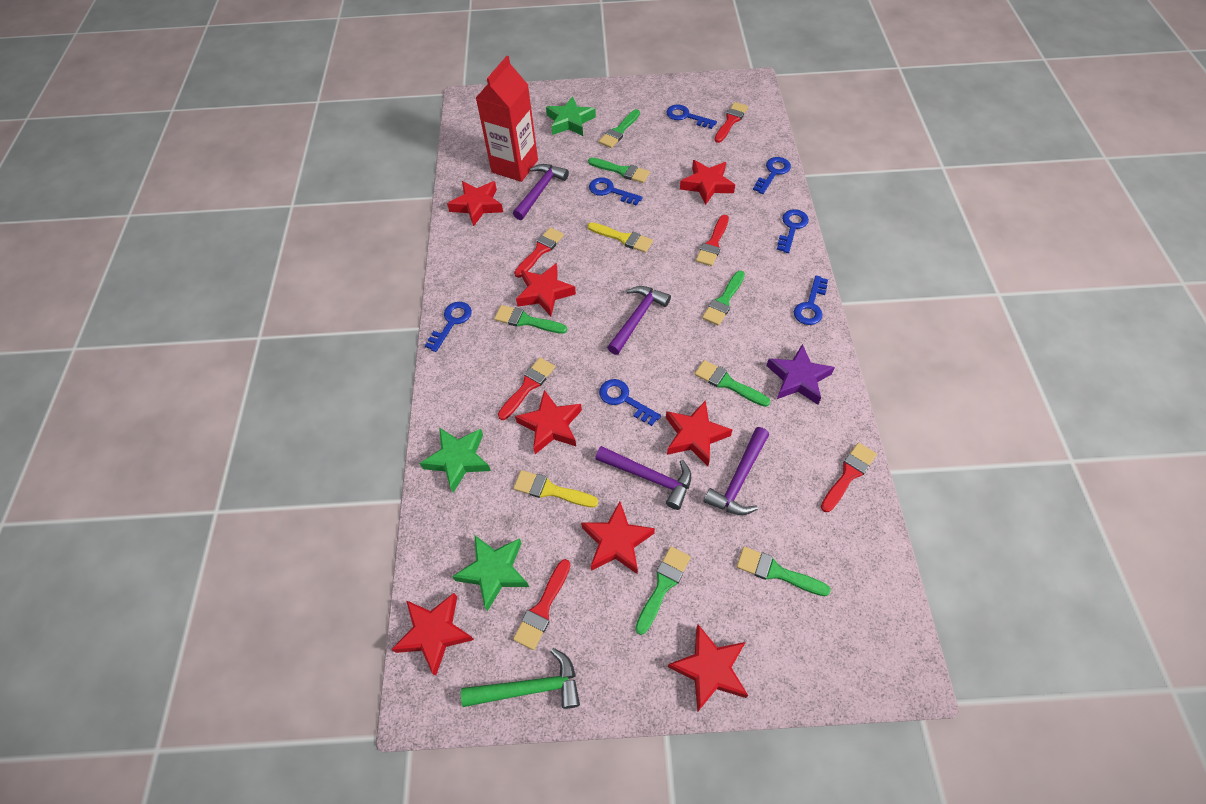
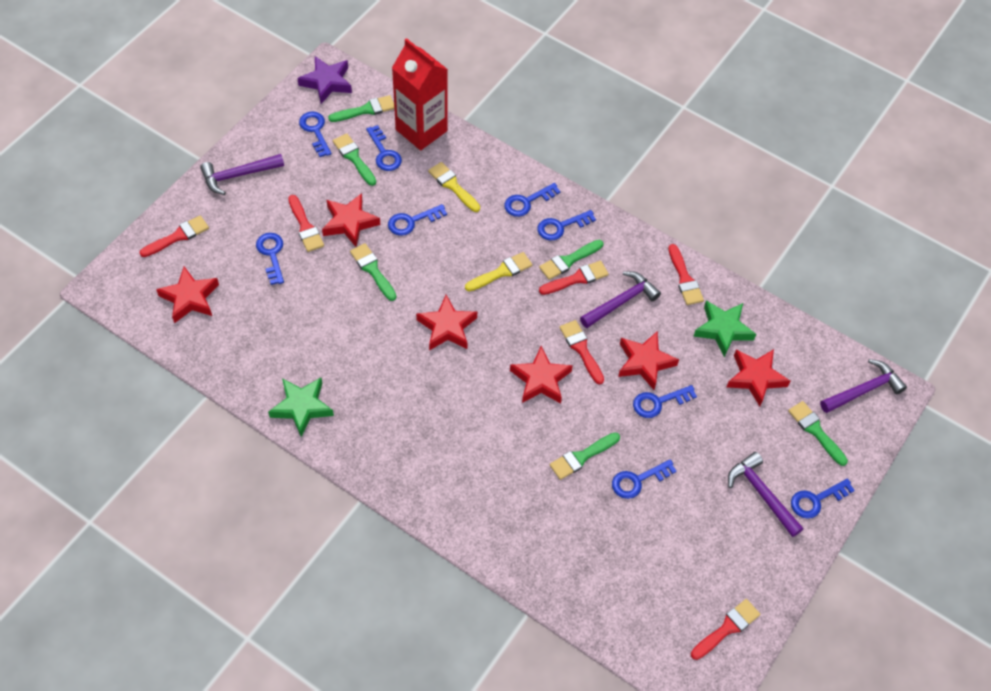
blue key: [425,302,472,352] [589,177,643,206] [599,379,661,426] [666,104,717,129] [753,157,791,194] [777,209,809,253] [794,276,828,325] = 7 -> [256,233,284,285] [299,111,331,157] [366,125,402,171] [388,204,447,236] [504,183,561,217] [537,210,596,241] [612,459,676,499] [633,385,697,418] [791,479,855,519] = 9
green brush: [494,305,567,334] [588,158,650,183] [599,109,640,148] [635,547,691,635] [695,360,770,407] [702,271,745,326] [737,547,831,596] = 7 -> [328,95,394,122] [333,134,376,186] [350,243,396,301] [539,240,604,280] [550,433,620,480] [788,401,848,466] = 6
green hammer: [461,648,580,709] = 1 -> none = 0
green star: [420,428,491,493] [452,536,529,612] [546,96,596,136] = 3 -> [268,378,334,437] [694,301,756,357] = 2
red star: [391,593,474,676] [447,181,503,226] [515,390,582,454] [516,263,576,316] [581,501,655,574] [666,400,733,466] [668,625,748,712] [680,160,735,205] = 8 -> [156,266,219,323] [322,193,380,247] [416,295,477,351] [510,346,573,404] [618,331,679,390] [727,349,790,406] = 6

